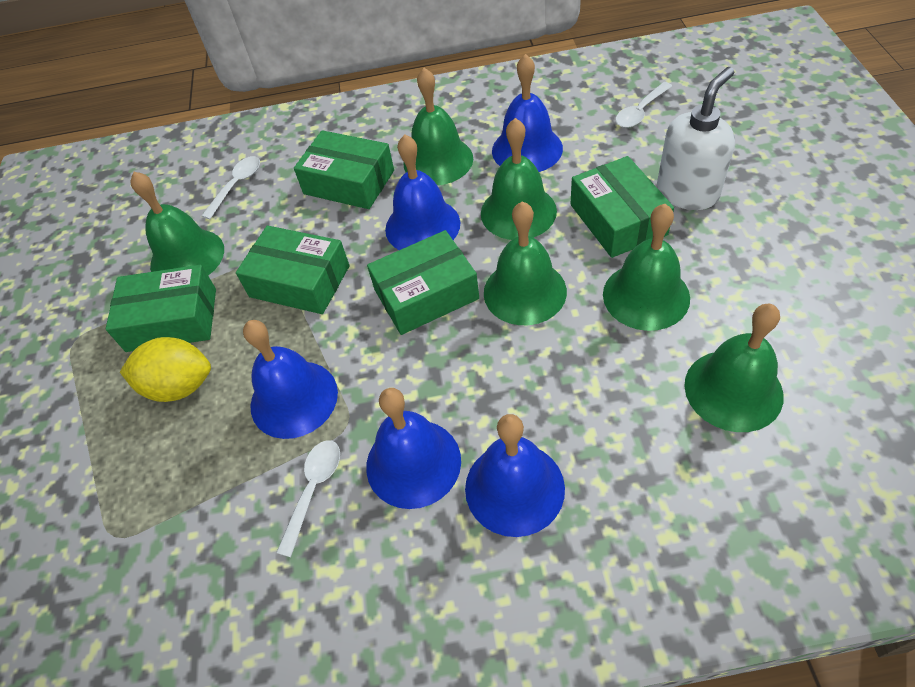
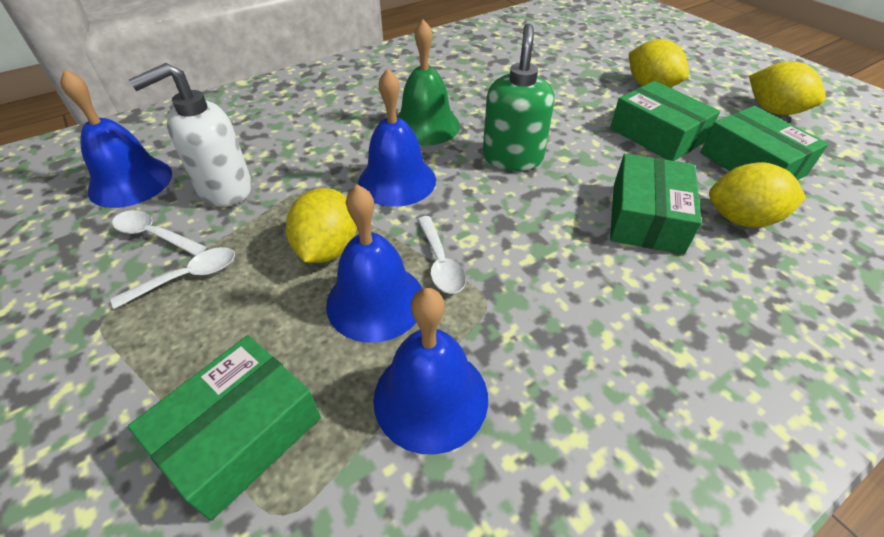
blue bell: [243,320,338,439] [366,388,461,509] [385,135,460,250] [465,414,565,537] [492,54,563,172] = 5 -> [60,69,172,208] [326,185,422,343] [358,68,436,207] [373,288,488,455] = 4
green bell: [130,172,224,275] [404,68,473,185] [481,118,557,240] [484,201,567,325] [603,204,690,331] [684,304,784,432] = 6 -> [397,19,460,146] = 1
green box: [106,265,216,352] [236,225,350,314] [294,130,394,209] [367,230,479,335] [570,156,674,258] = 5 -> [128,335,321,521] [610,81,720,161] [610,154,702,254] [700,106,829,180] = 4
green soap dispenser: none = 0 -> [483,24,555,171] = 1
yellow lemon: [120,337,211,402] = 1 -> [286,188,357,263] [629,39,689,88] [709,162,806,227] [749,61,826,115] = 4

